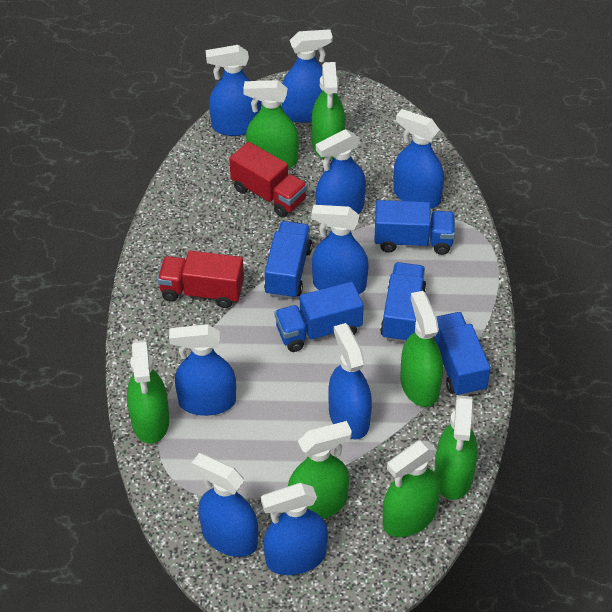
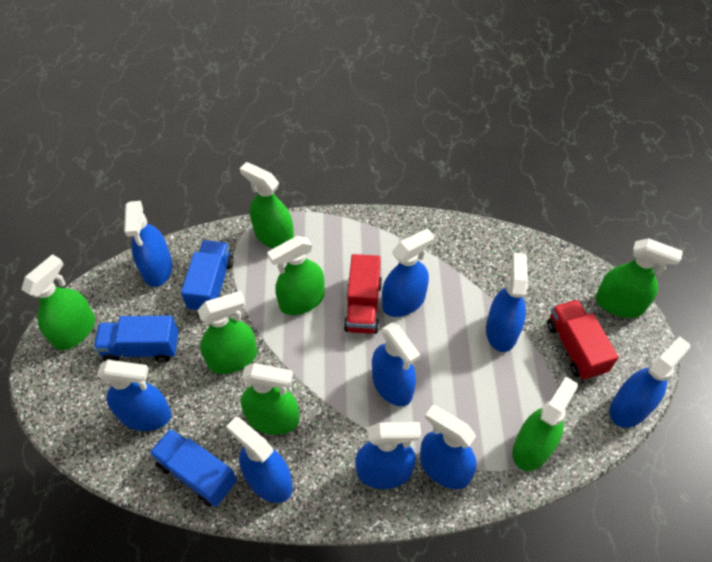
blue truck: [264,221,312,299] [275,282,364,352] [374,200,455,255] [380,262,427,343] [433,312,491,396] = 5 -> [94,316,179,363] [149,429,237,507] [181,240,234,312] = 3

